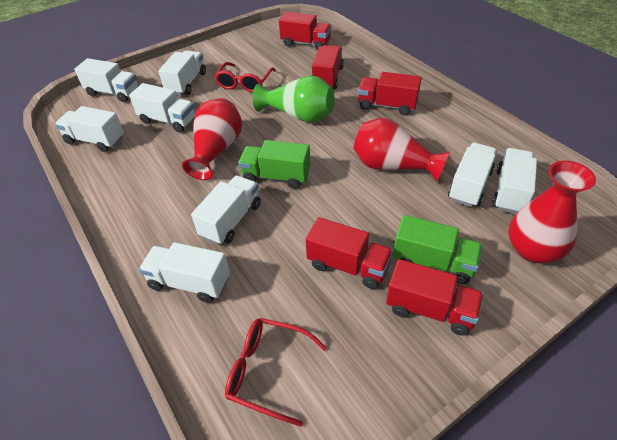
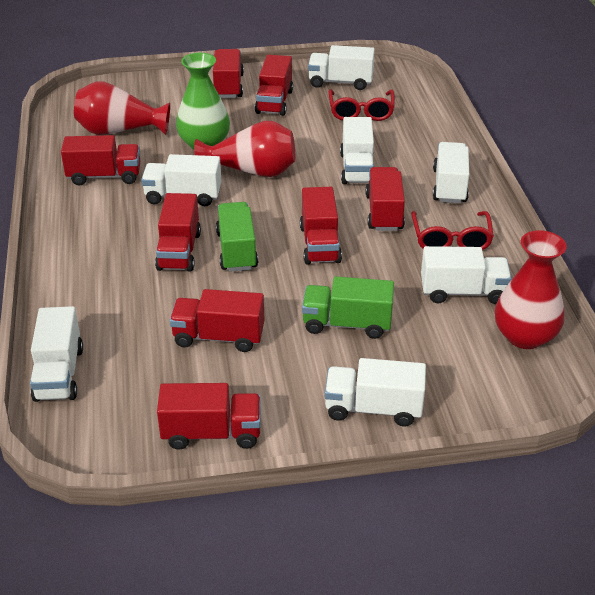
red truck: [279,12,332,50] [305,217,393,289] [312,45,344,89] [358,72,422,115] [386,259,483,336] = 5 -> [61,135,140,185] [155,193,201,271] [157,383,261,450] [169,289,264,352] [213,49,244,98] [255,55,293,116] [300,187,342,264] [365,167,405,231] = 8
white truck: [55,106,124,152] [74,58,139,102] [129,83,195,132] [139,242,230,303] [158,51,206,95] [191,176,261,245] [448,143,497,207] [492,148,537,214] = 8 -> [30,306,83,402] [141,154,221,206] [308,45,375,90] [325,358,426,426] [340,117,374,184] [421,246,512,304] [433,142,469,203] = 7

